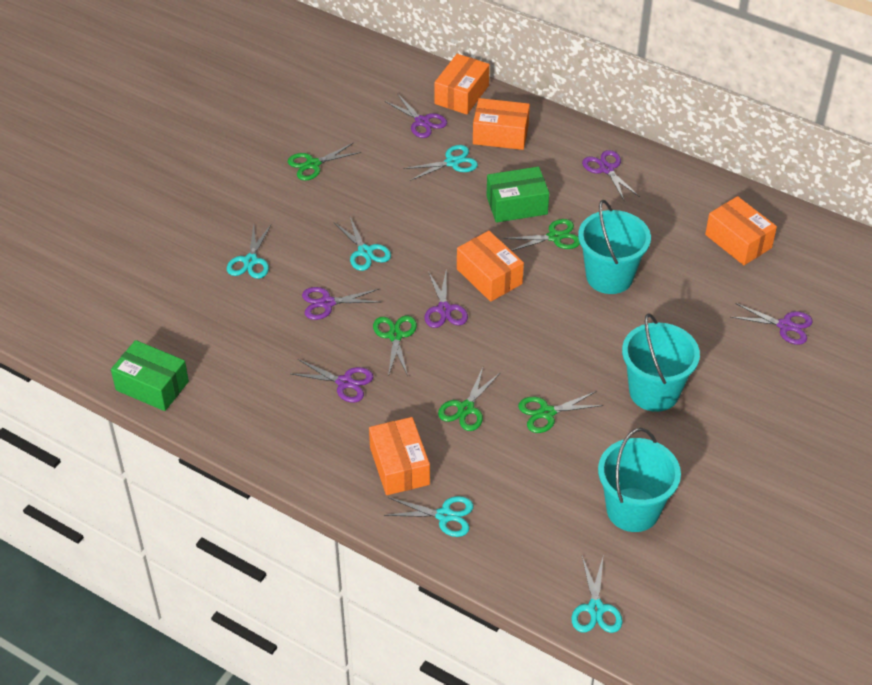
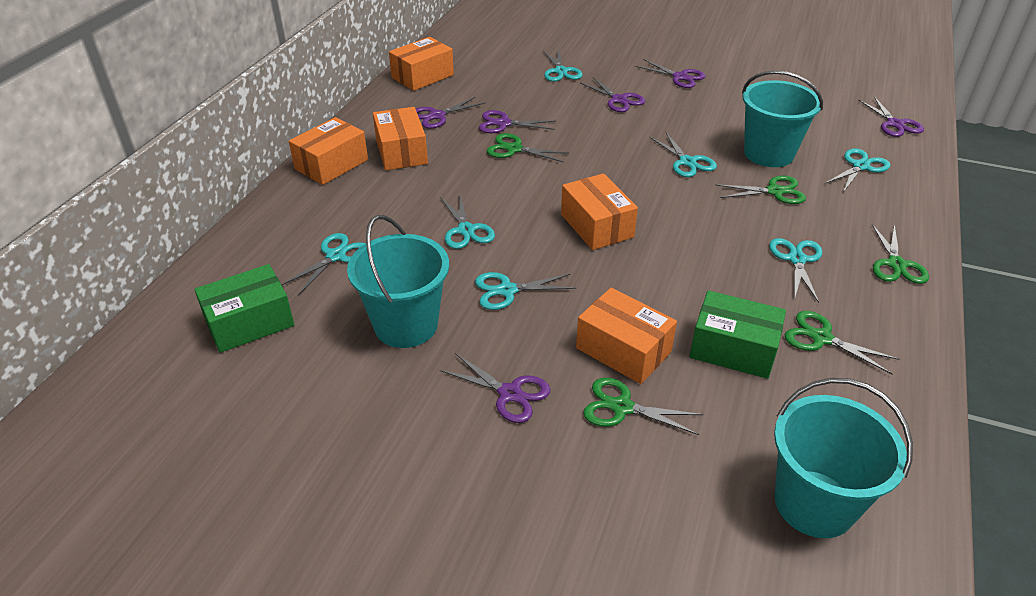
turquoise scissors: [227,225,271,279] [335,217,391,271] [384,496,474,537] [404,145,478,181] [571,556,622,633] = 5 -> [281,233,365,295] [440,193,495,249] [475,272,576,310] [543,50,583,82] [649,132,717,177] [769,238,822,303] [826,148,890,192] = 7

